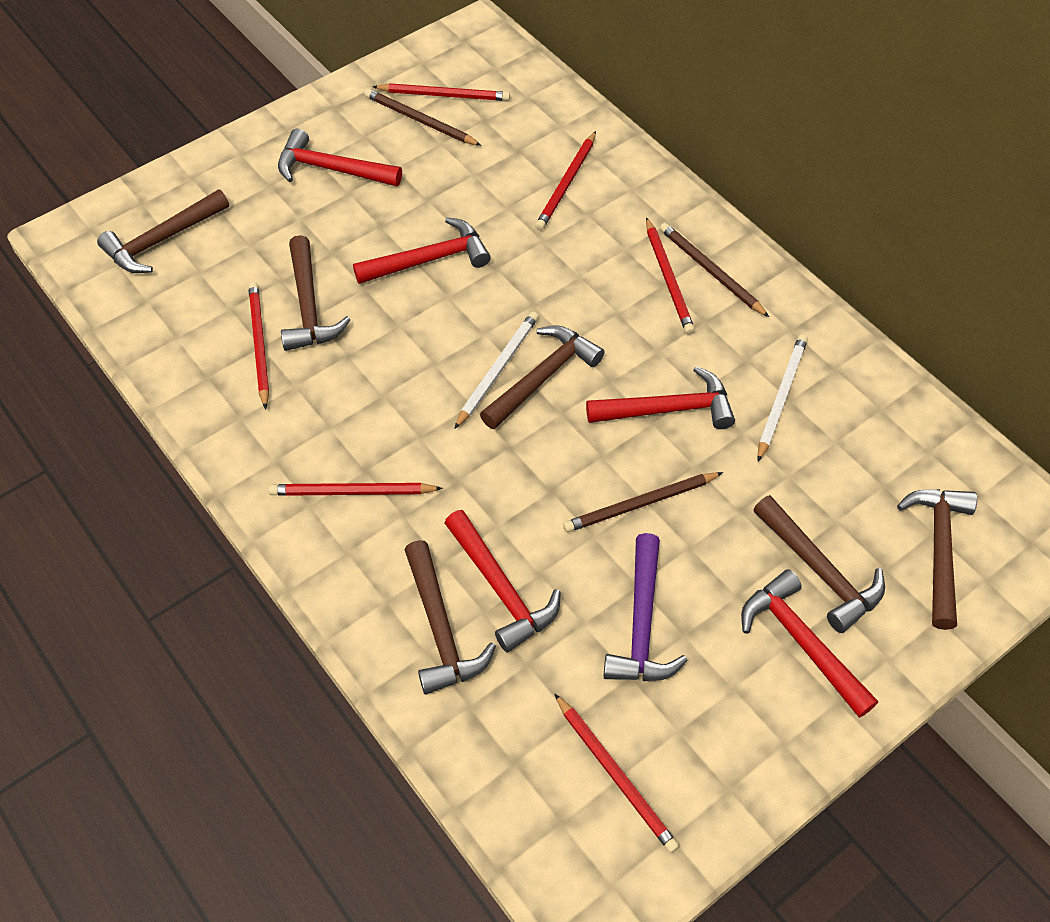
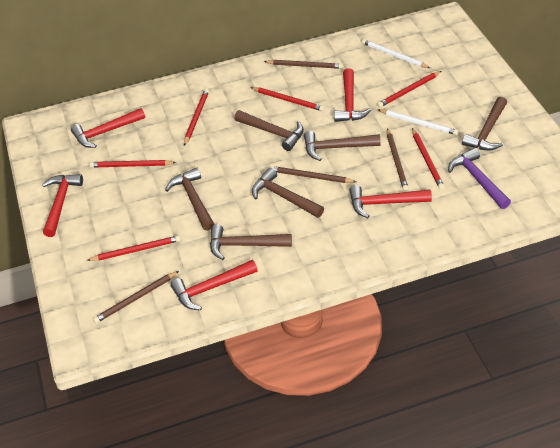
brown pencil: [364,89,482,146] [563,472,723,532] [660,223,769,317] = 3 -> [93,271,179,323] [264,60,343,69] [269,166,356,183] [387,128,409,191] = 4

